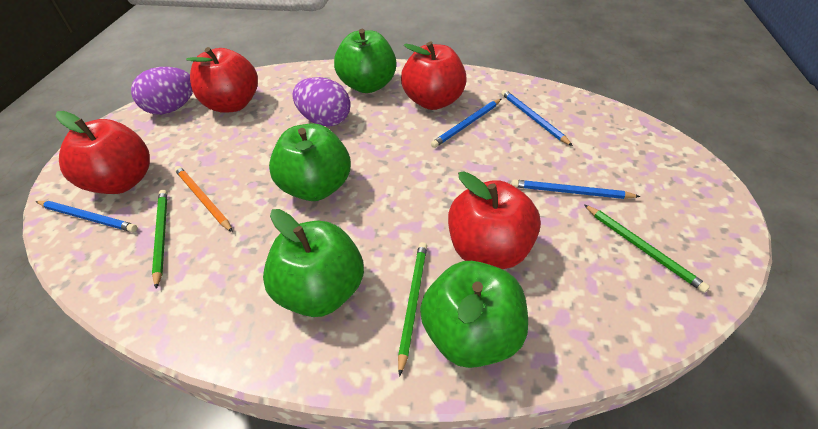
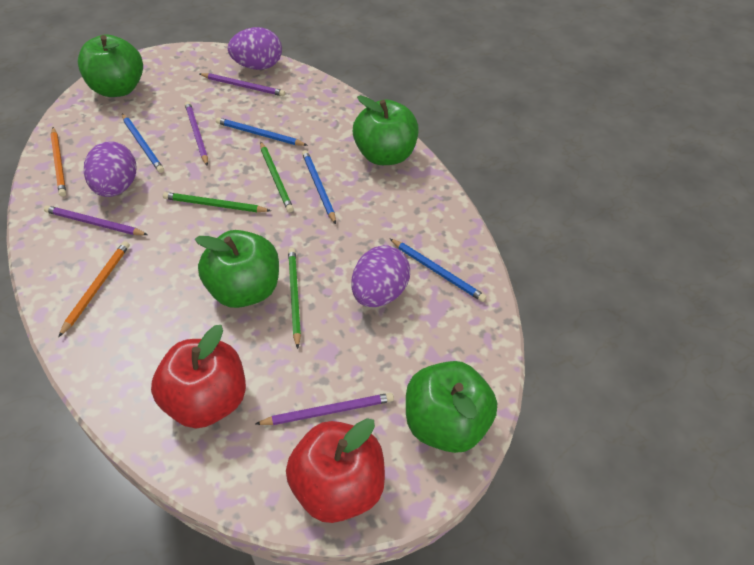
orange pencil: [174,166,233,232] = 1 -> [51,127,66,197] [58,241,129,337] = 2
purple egg: [131,67,193,115] [292,77,351,127] = 2 -> [84,141,137,197] [228,27,282,70] [351,245,410,307] = 3
purple pencil: none = 0 -> [44,205,148,235] [185,102,208,166] [199,73,285,96] [255,393,394,425] = 4
red apple: [56,111,150,194] [186,47,258,113] [401,42,467,110] [448,171,541,269] = 4 -> [151,325,246,428] [286,418,385,523] = 2

